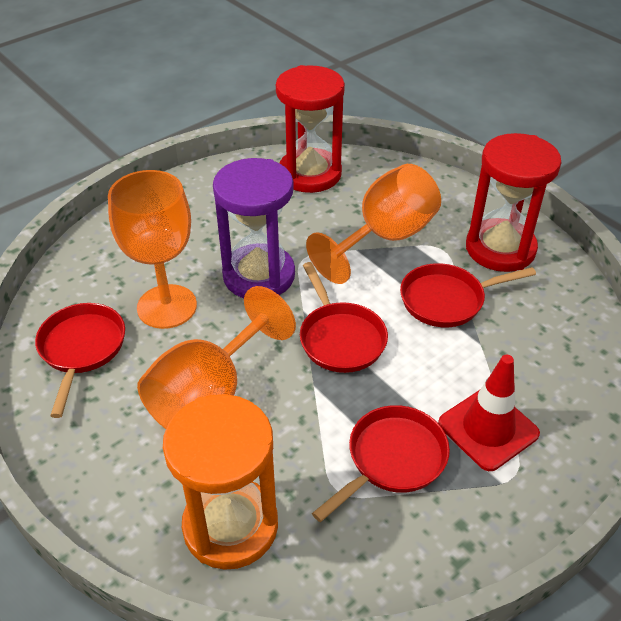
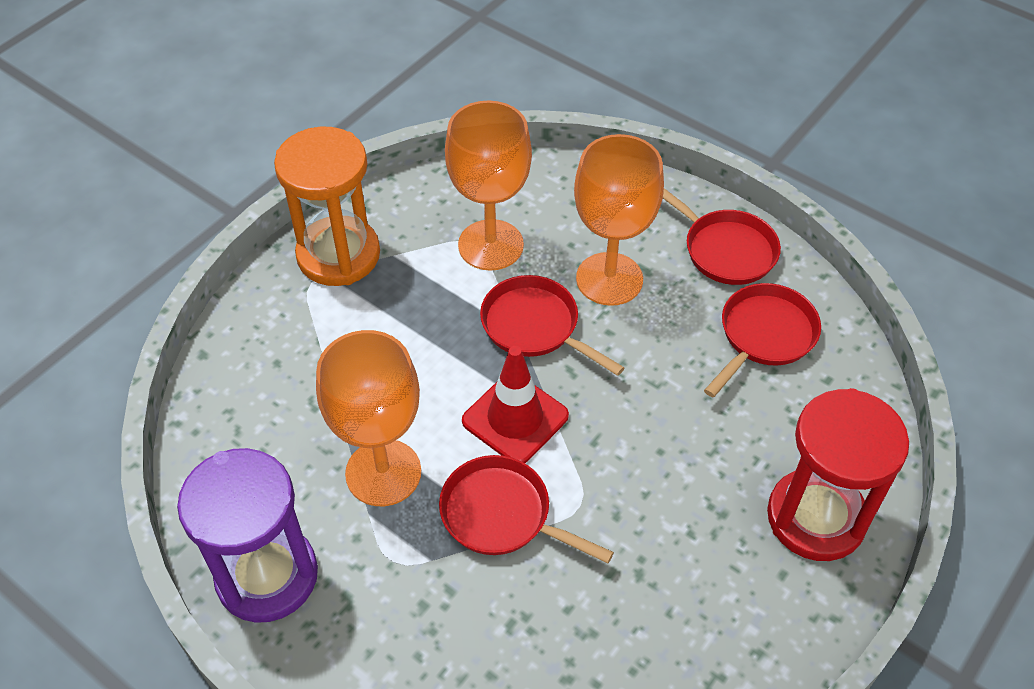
red hourglass: [276,65,345,193] [466,133,561,272] = 2 -> [767,388,909,561] = 1

